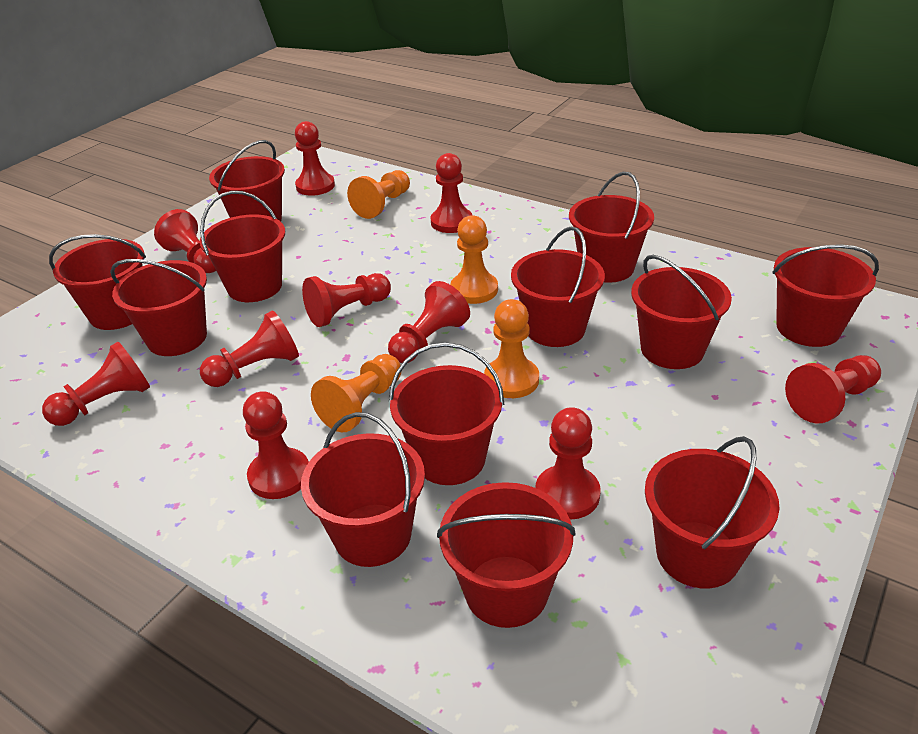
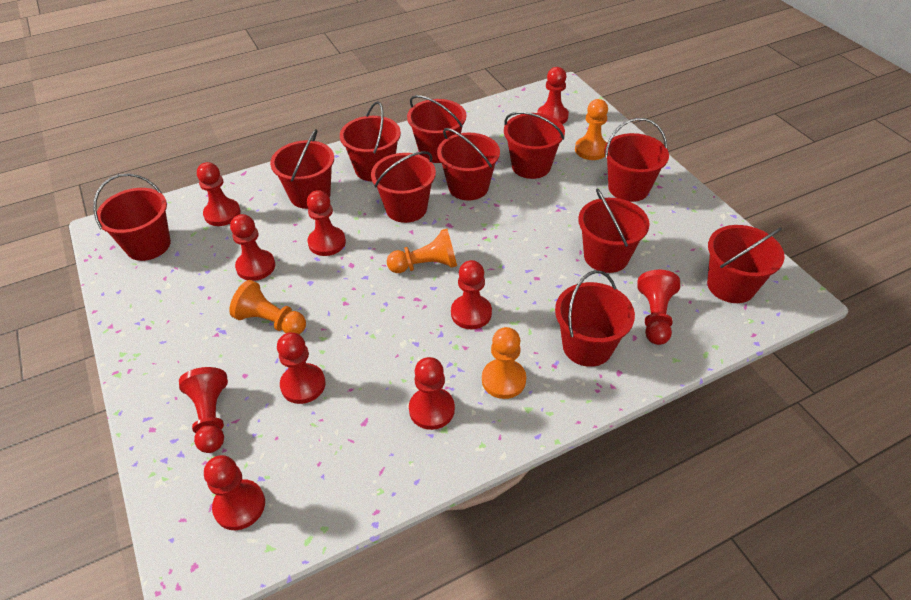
red bucket: [49,234,146,330] [110,259,207,356] [200,191,285,302] [209,140,285,221] [301,412,425,567] [389,342,504,485] [437,482,575,628] [511,227,605,347] [569,172,654,283] [631,255,732,369] [645,436,779,589] [772,244,879,347] = 12 -> [93,173,171,261] [270,129,334,209] [340,101,401,181] [371,151,436,223] [407,95,466,163] [437,128,500,201] [504,112,565,179] [555,270,635,367] [578,188,650,273] [604,118,669,202] [707,225,784,303] = 11

